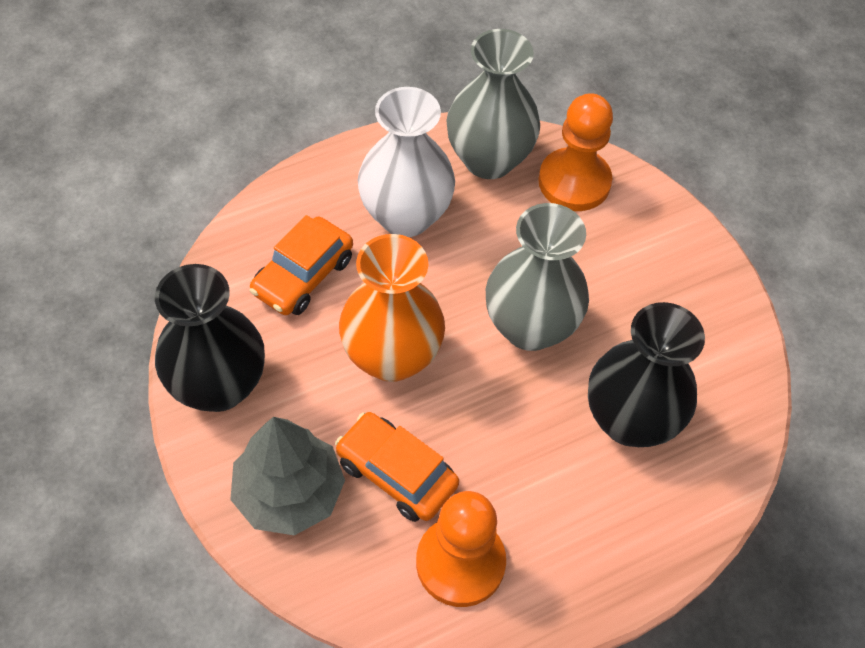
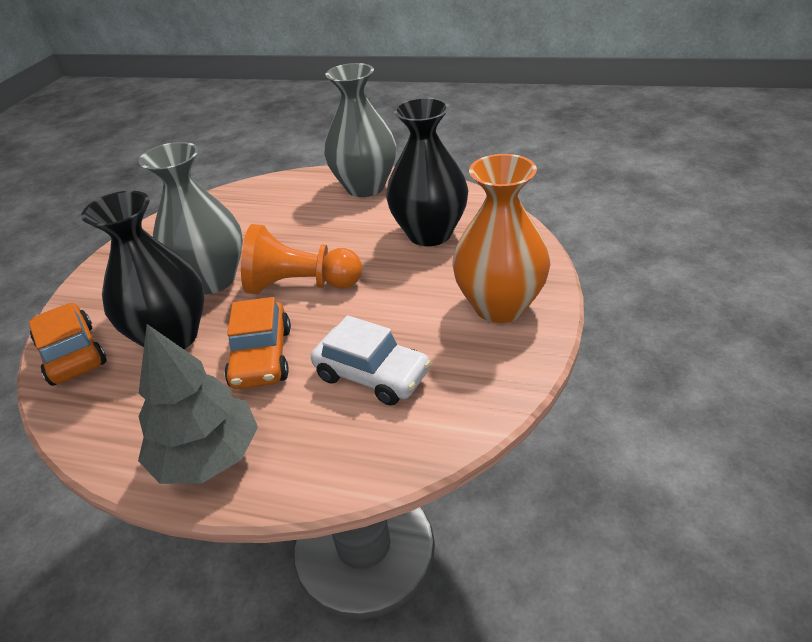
orange pawn: [416,491,506,607] [538,93,613,211] = 2 -> [241,224,362,294] = 1
white car: none = 0 -> [311,315,431,406] = 1
white vase: [357,87,455,237] = 1 -> none = 0

